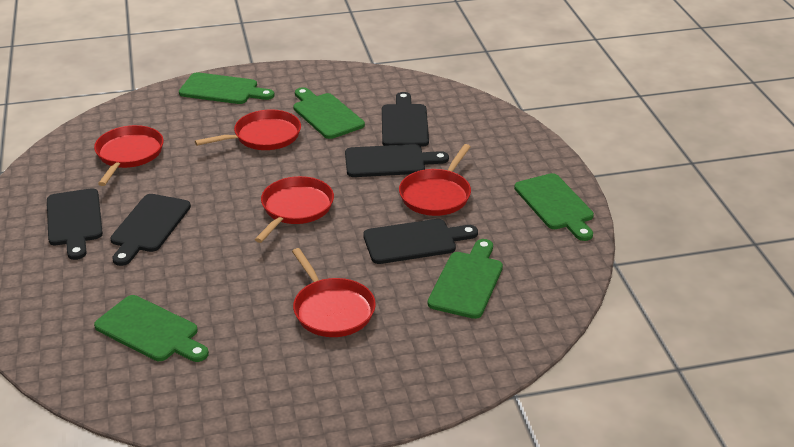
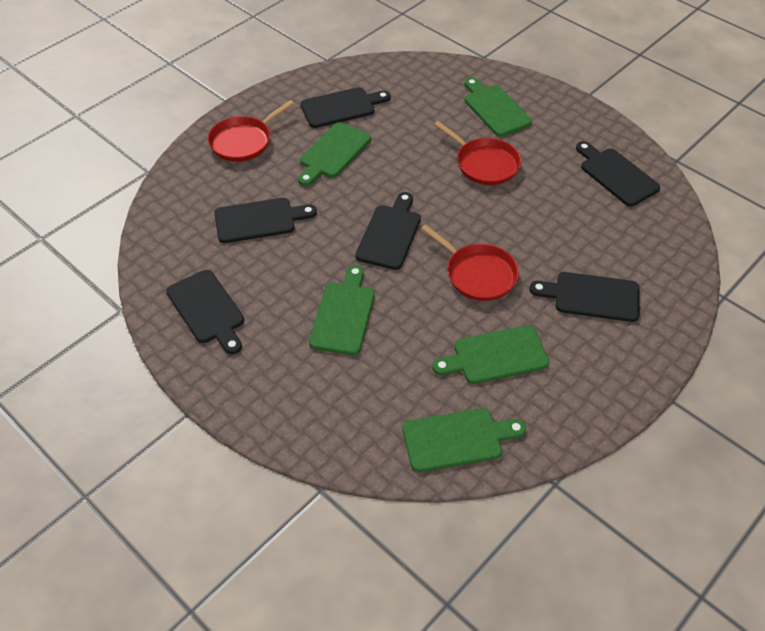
black cutting board: [47,188,103,260] [110,194,191,266] [345,144,449,177] [363,219,478,264] [382,92,429,147] = 5 -> [166,270,244,354] [214,198,317,243] [300,87,391,128] [355,192,421,270] [529,272,640,322] [576,141,660,207] = 6
red pan: [94,125,164,186] [195,109,301,150] [255,176,334,243] [292,248,376,337] [399,144,471,216] = 5 -> [208,100,294,162] [421,224,519,301] [434,121,521,185] = 3

